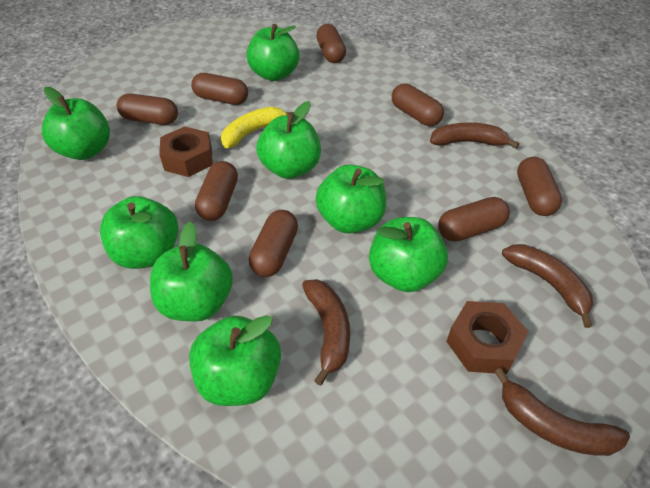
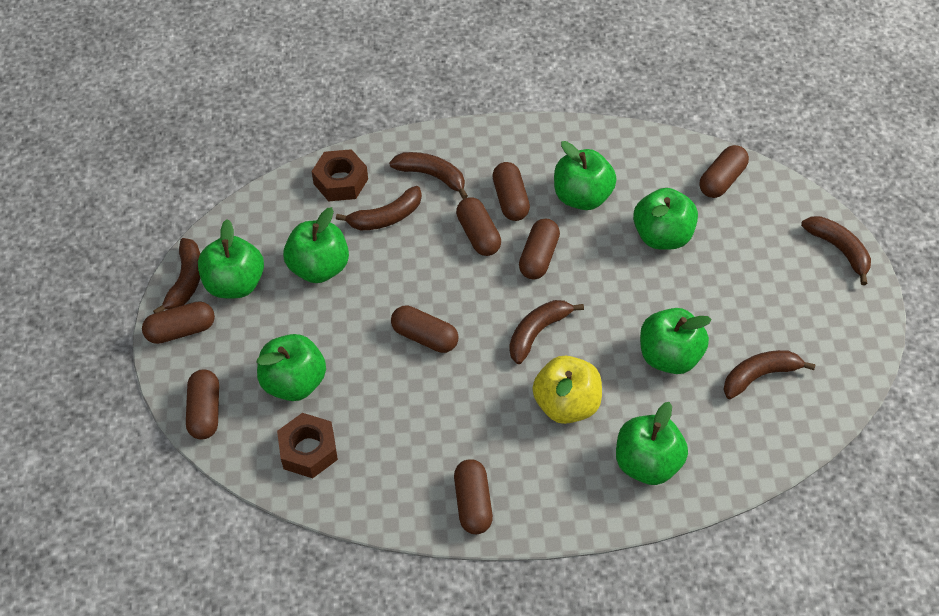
brown banana: [302,279,350,386] [430,122,519,148] [495,368,630,456] [502,244,594,328] = 4 -> [153,238,201,313] [336,186,422,230] [389,152,468,199] [509,300,584,364] [723,350,816,399] [801,216,871,285] = 6
green apple: [42,87,110,160] [100,196,179,269] [150,222,233,321] [189,315,281,406] [246,24,300,81] [256,101,321,179] [316,165,386,234] [369,217,448,292] = 8 -> [198,219,264,298] [257,334,326,401] [283,207,349,283] [554,141,617,210] [616,402,688,485] [633,188,698,250] [640,308,712,374] = 7
yellow apple: none = 0 -> [532,356,602,424] = 1
yellow banana: [221,107,293,148] = 1 -> none = 0

